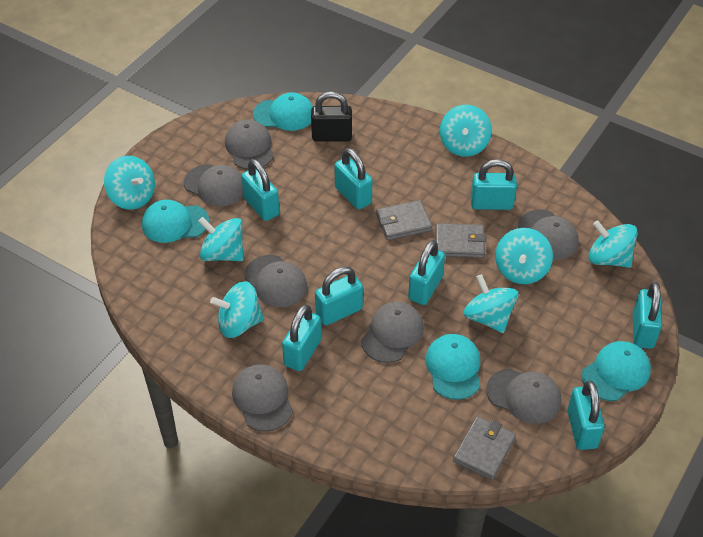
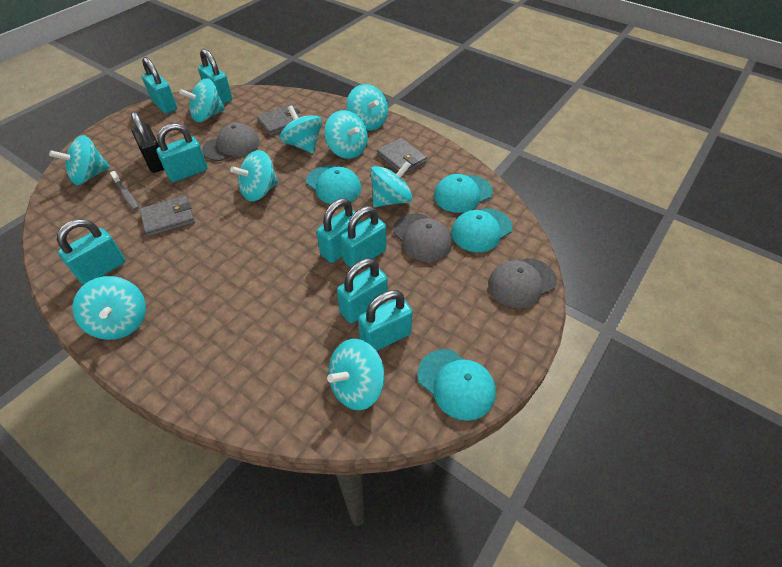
grey cap: [184,164,243,207] [225,119,274,169] [232,364,293,432] [244,255,307,307] [361,302,424,363] [486,368,562,424] [518,210,579,260] = 7 -> [202,123,260,161] [393,214,452,262] [488,258,557,308] = 3
grey toothbrush: none = 0 -> [110,171,139,210] = 1
turquoise spinning top: [104,156,155,210] [198,217,244,261] [210,281,264,338] [440,105,492,157] [463,274,518,333] [495,228,553,284] [589,220,638,268] = 7 -> [49,135,110,185] [72,276,146,340] [179,78,225,122] [230,150,278,201] [280,106,322,154] [324,110,368,159] [327,339,385,410] [347,84,388,131] [370,161,412,207] = 9

